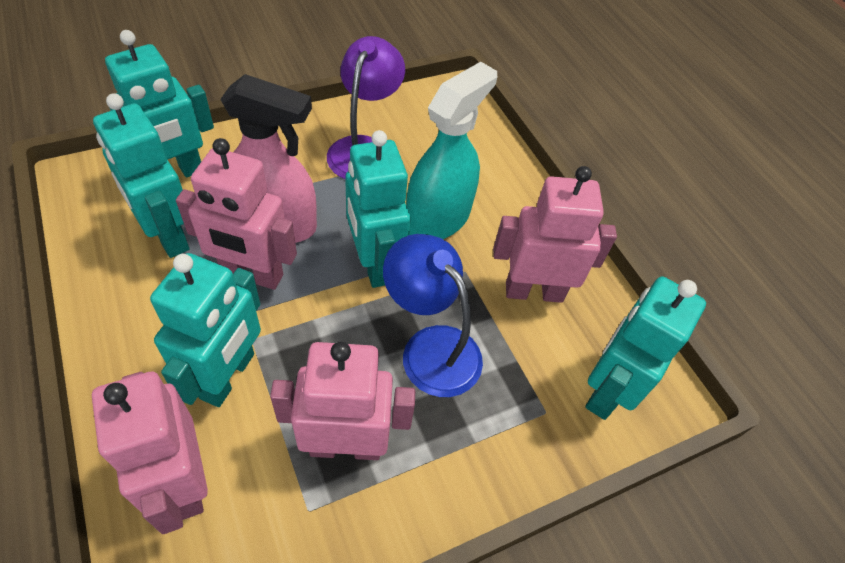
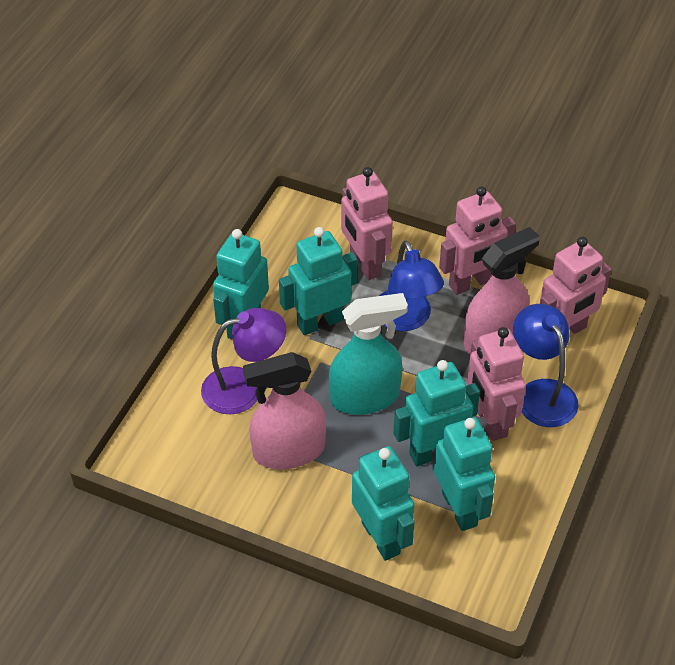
blue lamp: [383,234,483,397] = 1 -> [380,240,444,331] [513,304,578,427] = 2
pink spray bottle: [220,74,317,243] = 1 -> [243,352,326,469] [464,227,540,354] = 2

